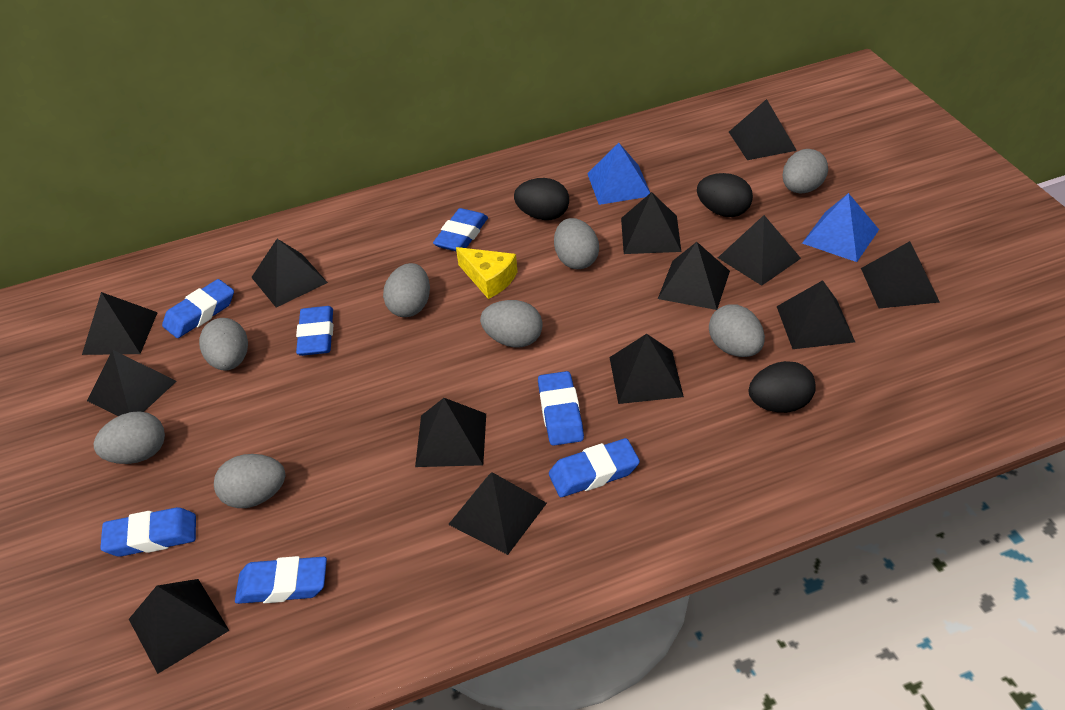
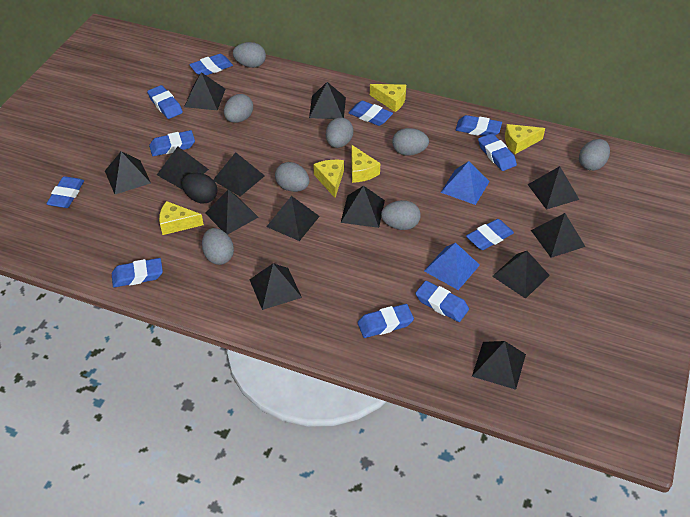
black egg: [514,178,569,220] [697,173,753,217] [749,361,816,413] = 3 -> [182,173,218,203] = 1
blue eraser: [100,507,196,557] [162,279,234,338] [235,556,327,604] [296,306,334,356] [433,208,488,252] [538,371,584,446] [549,438,640,497] = 7 -> [46,176,84,208] [112,258,163,288] [147,85,183,119] [149,130,195,156] [189,54,233,75] [348,101,393,126] [357,304,414,338] [415,281,469,322] [456,115,502,136] [466,219,514,250] [478,133,517,171] = 11
yellow cheese: [456,247,518,299] = 1 -> [159,201,204,235] [313,160,344,198] [351,145,380,183] [370,84,406,112] [505,124,545,154] = 5

